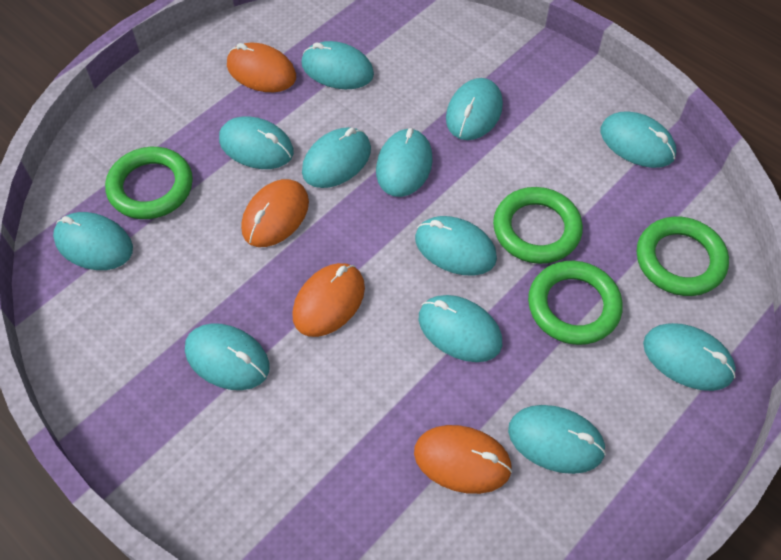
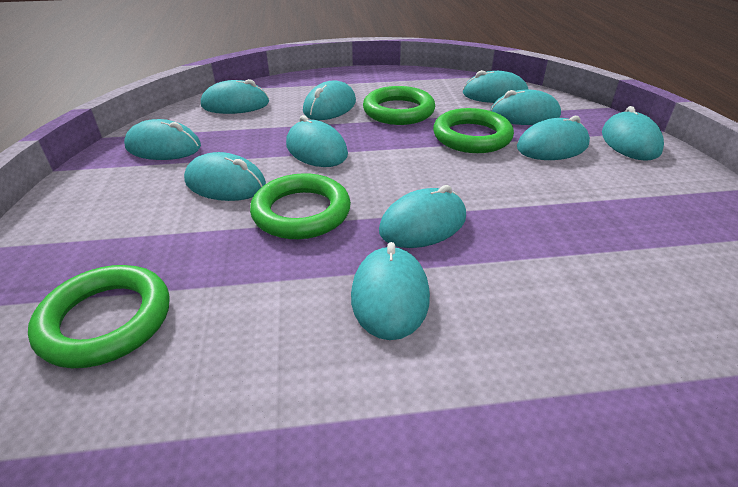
orange mouse: [227,43,296,92] [241,179,309,247] [292,263,365,337] [414,425,512,494] = 4 -> none = 0
turquoise mouse: [53,212,133,270] [185,323,270,390] [219,116,294,169] [301,41,374,89] [302,127,371,188] [376,128,433,197] [415,216,497,276] [419,295,502,362] [446,78,503,140] [508,405,606,474] [600,111,676,168] [643,323,736,391] = 12 -> [124,119,201,160] [184,152,266,201] [201,79,269,114] [286,115,348,167] [303,80,356,120] [351,242,430,340] [379,185,466,248] [463,70,528,103] [490,90,561,125] [517,116,590,160] [602,106,664,161] = 11

